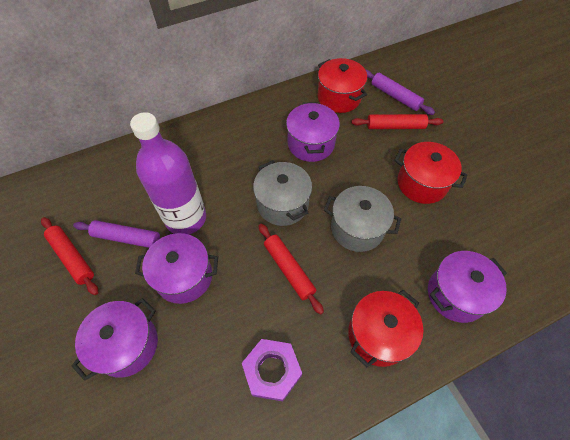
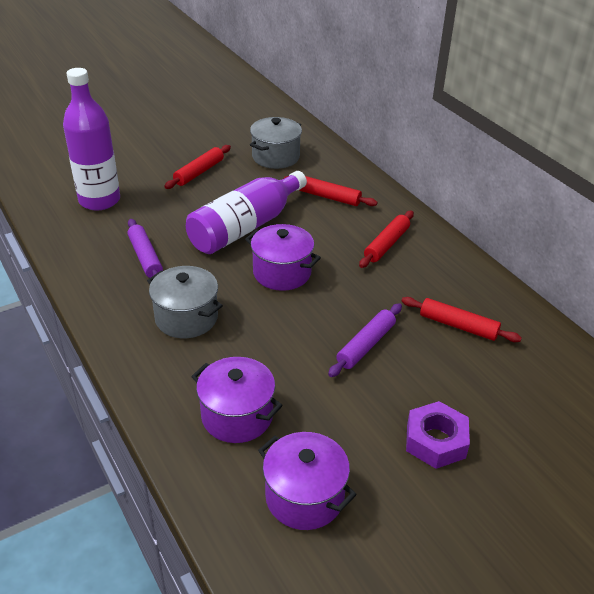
purple bottle: [130,112,206,235] = 1 -> [63,68,120,211] [186,171,307,254] = 2
purple pot: [72,298,158,381] [135,233,218,304] [286,102,340,162] [428,251,507,323] = 4 -> [191,357,283,443] [245,224,321,291] [258,432,357,530] = 3
red pot: [317,58,367,113] [348,290,423,367] [394,142,468,204] = 3 -> none = 0
red rolling pin: [41,217,98,295] [259,224,324,315] [351,114,444,129] = 3 -> [164,145,231,189] [284,176,378,206] [359,211,414,268] [402,297,522,342] = 4

